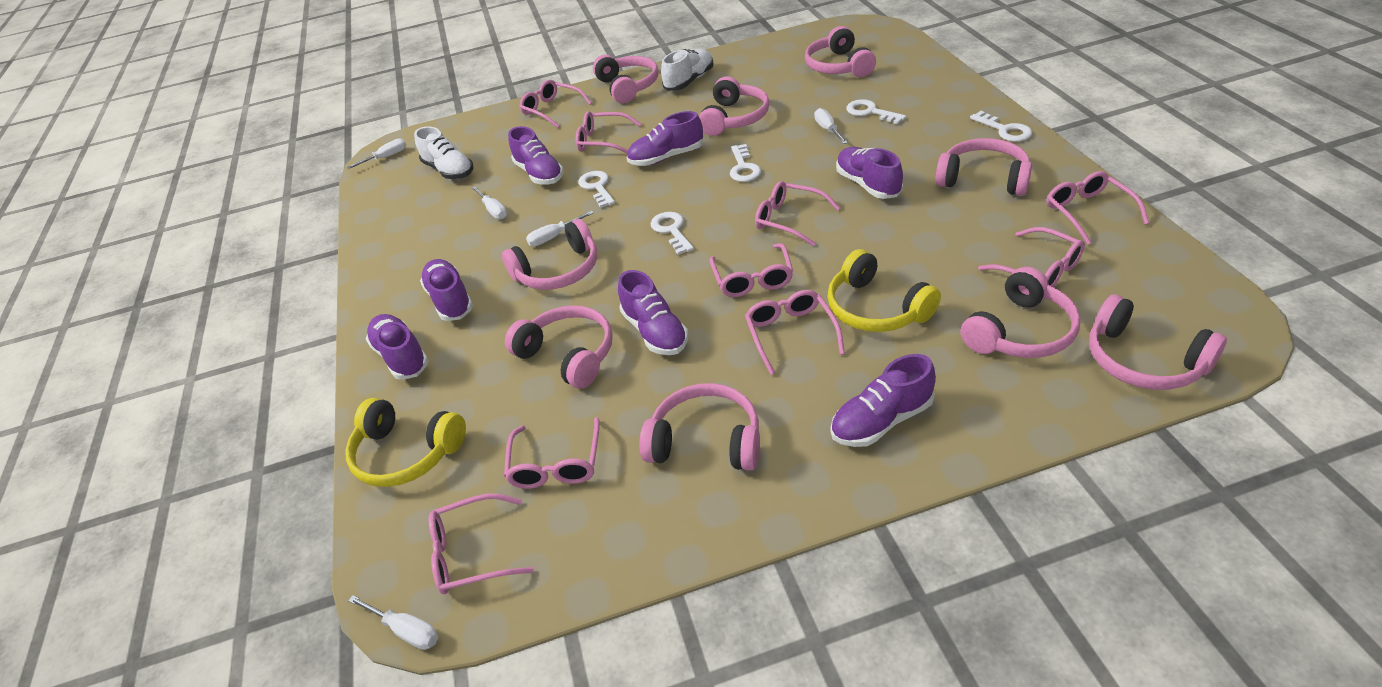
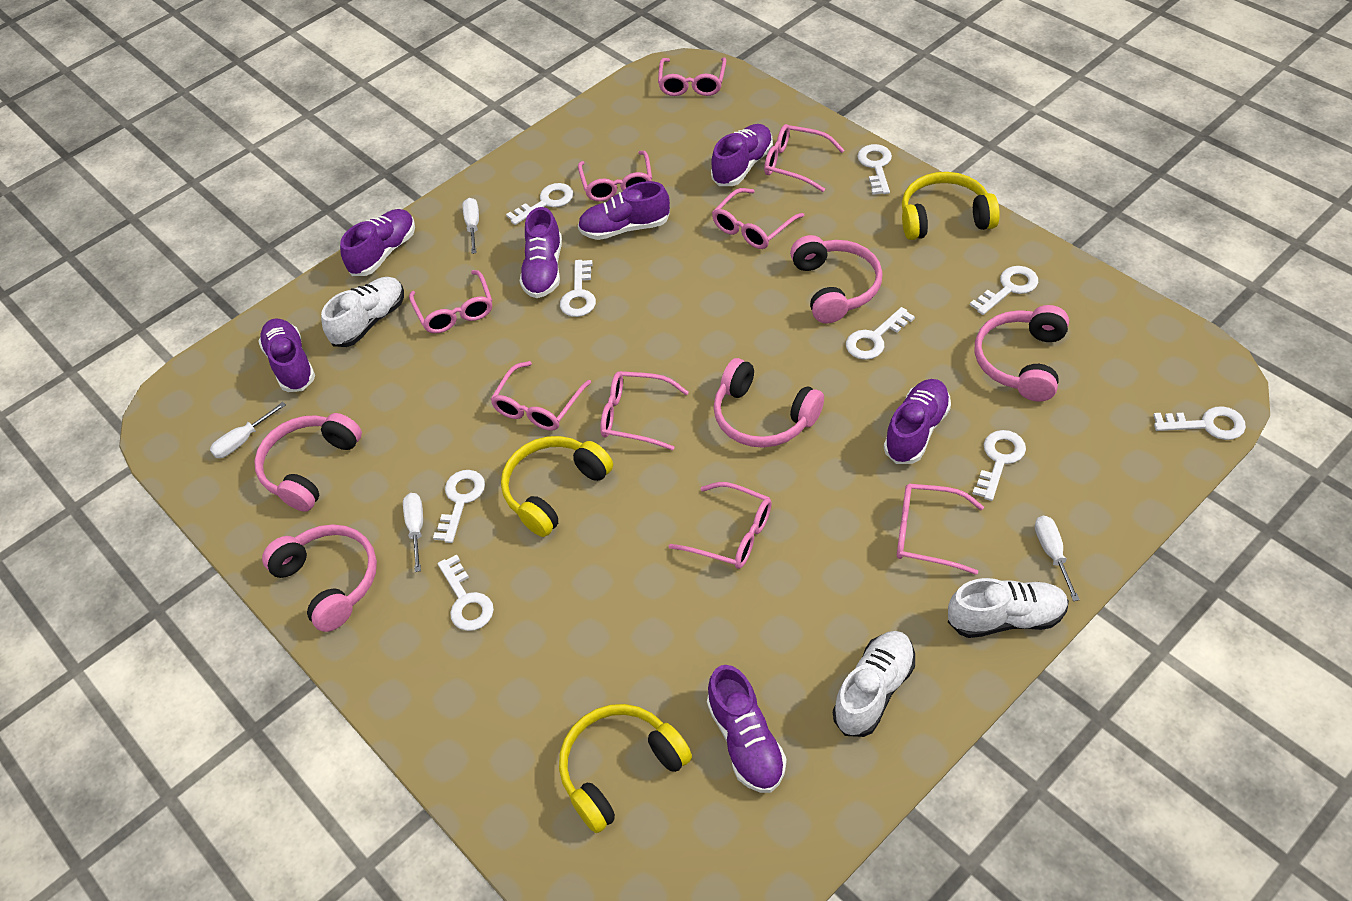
pink headphones: [502,219,597,290] [505,305,613,389] [593,55,658,103] [640,383,760,471] [699,76,769,136] [805,26,876,77] [936,138,1032,196] [960,267,1081,358] [1089,295,1227,390] = 9 -> [255,413,362,512] [262,524,377,632] [714,358,824,448] [790,235,883,323] [974,305,1069,402] = 5
white key: [578,171,615,208] [651,212,694,255] [730,144,761,182] [846,99,906,124] [970,111,1032,142] = 5 -> [433,470,485,543] [438,554,494,631] [506,183,573,225] [560,260,596,317] [846,307,915,360] [857,144,892,195] [970,266,1038,315] [972,430,1026,501] [1153,406,1246,440] = 9
white screwdriver: [347,139,406,169] [348,595,438,650] [472,186,507,219] [526,211,594,246] [814,108,848,144] = 5 -> [210,402,286,458] [403,493,423,572] [463,198,479,254] [1035,516,1080,601] = 4
white shoe: [414,126,473,179] [661,49,714,91] = 2 -> [321,277,404,347] [833,631,915,737] [948,578,1069,638] = 3
yellow headphones: [345,398,466,487] [827,249,941,332] = 2 -> [501,436,613,537] [559,704,692,833] [902,172,1000,240] = 3

